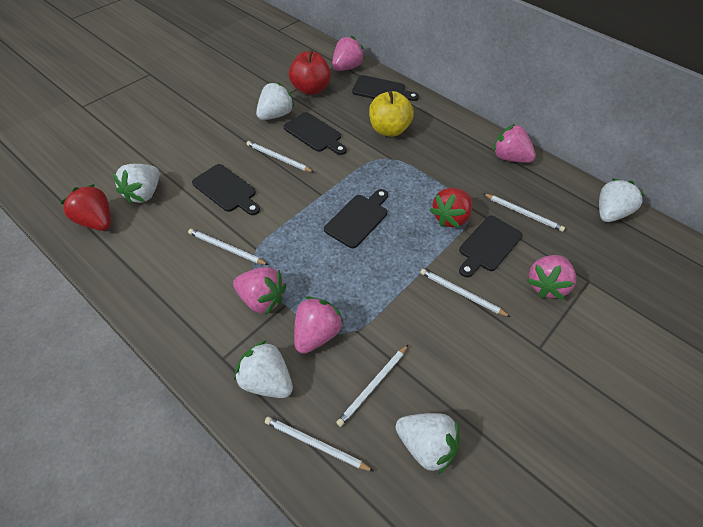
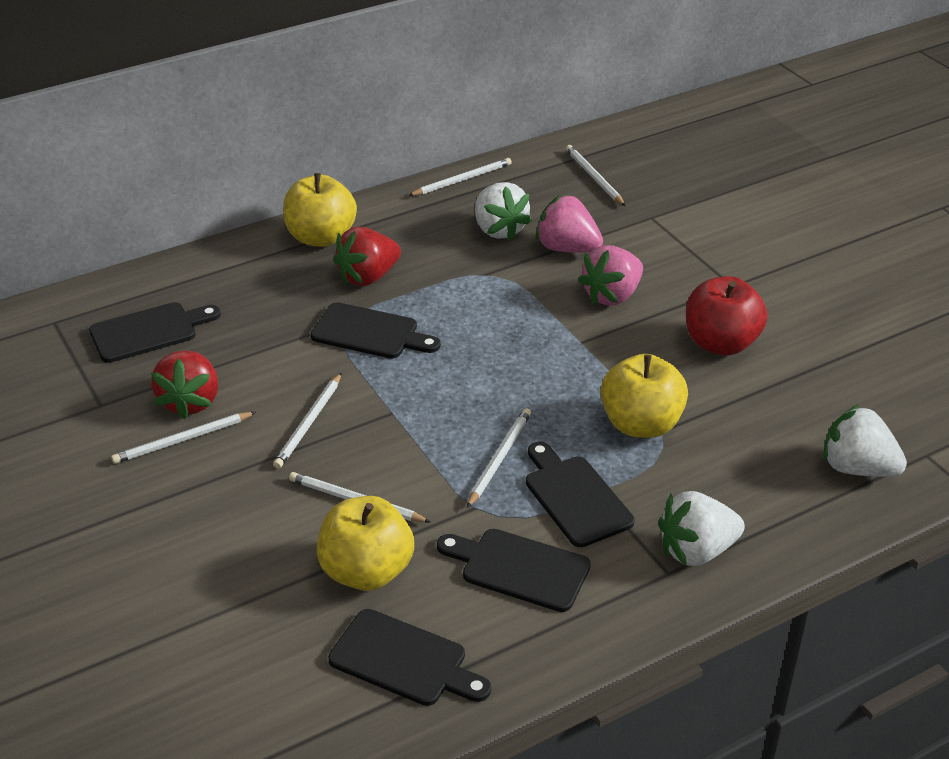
pink strawberry: [233,267,286,315] [294,296,344,354] [332,36,365,71] [493,124,536,163] [527,255,576,300] = 5 -> [536,194,603,253] [578,245,643,305] = 2
white strawberry: [113,164,159,204] [234,340,293,398] [256,82,295,120] [396,413,459,475] [599,178,645,222] = 5 -> [475,182,532,241] [658,491,745,566] [823,405,907,477] = 3
yellow apple: [369,91,414,137] = 1 -> [283,173,357,247] [317,496,414,591] [601,354,688,438] = 3

